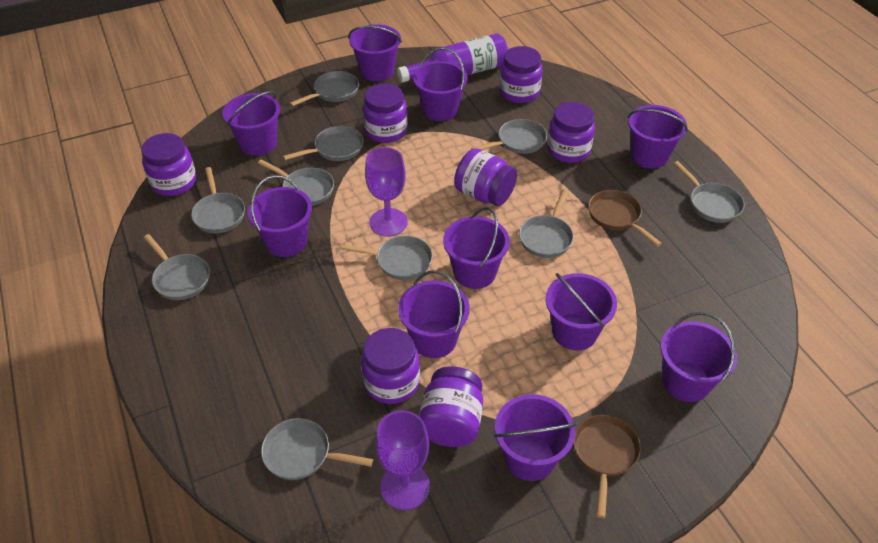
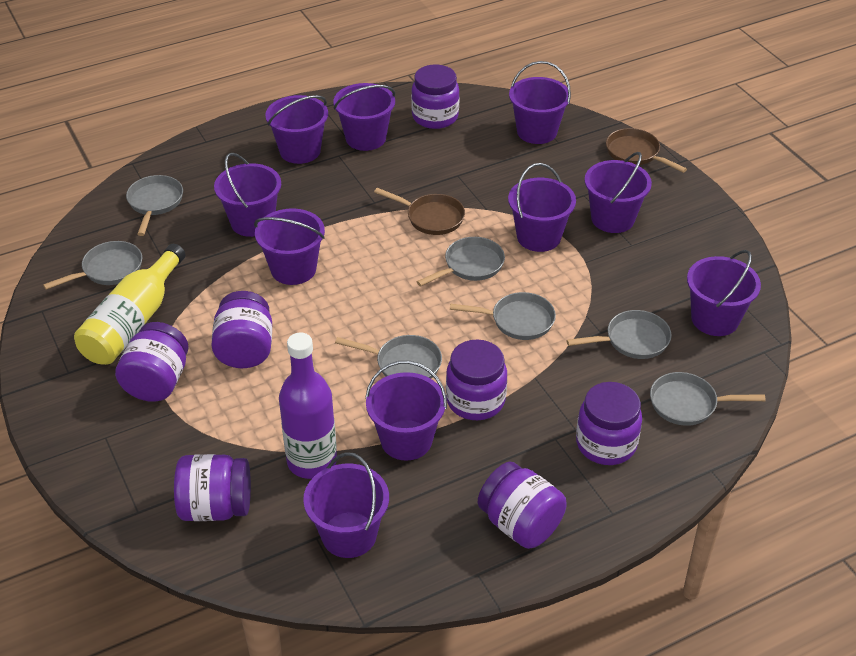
grey pan: [144,234,210,300] [191,167,245,233] [258,160,334,206] [261,418,373,480] [283,126,364,161] [290,71,359,106] [339,236,433,280] [471,119,547,154] [519,189,574,258] [673,161,744,223] = 10 -> [43,241,142,290] [126,175,183,236] [335,335,442,379] [417,237,505,286] [450,292,556,340] [566,310,672,359] [650,372,765,426] = 7
purple goblet: [365,147,408,236] [375,410,430,510] = 2 -> none = 0
yellow bottle: none = 0 -> [74,244,186,365] = 1

